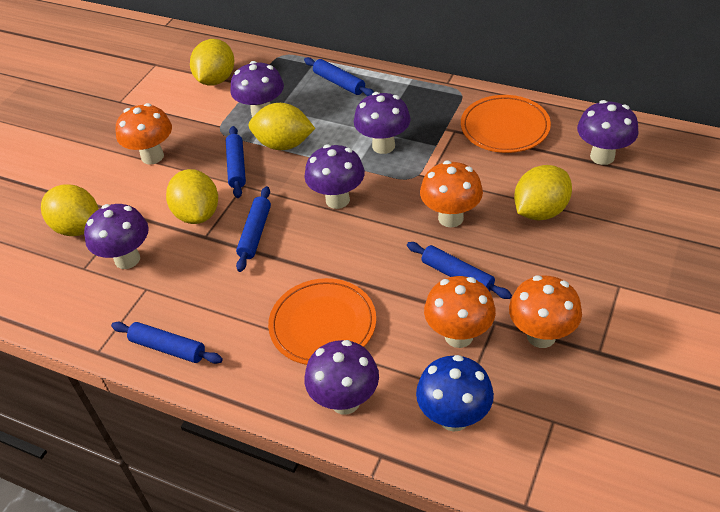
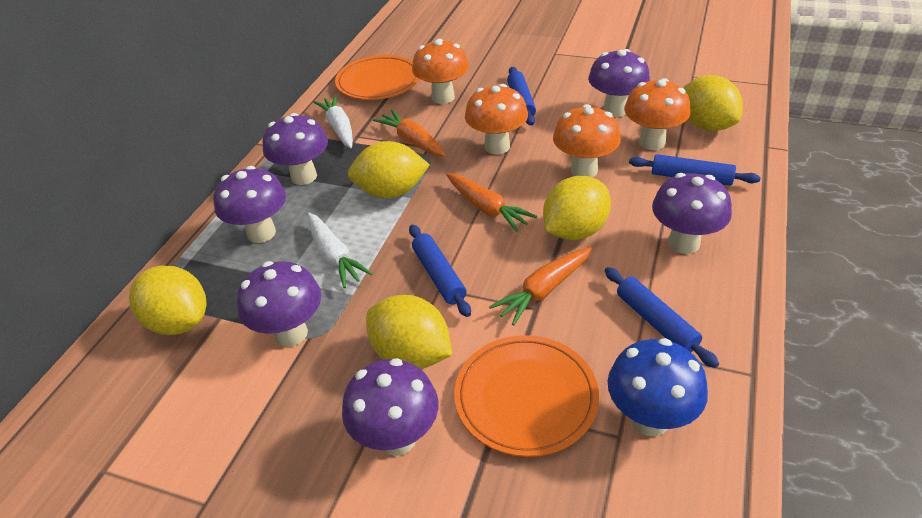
blue rolling pin: [111,322,223,364] [226,126,246,198] [236,186,271,272] [304,57,374,96] [407,242,512,299] = 5 -> [409,225,471,317] [507,67,536,126] [605,267,719,368] [629,154,761,186] = 4
orange carrot: none = 0 -> [373,110,446,157] [446,173,537,232] [489,247,592,326] = 3
white carrot: none = 0 -> [308,213,373,288] [314,95,353,148] = 2

